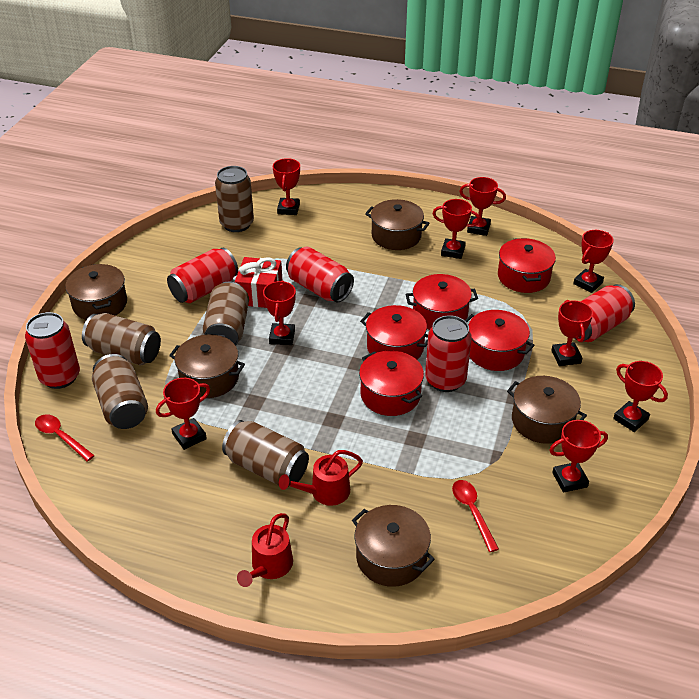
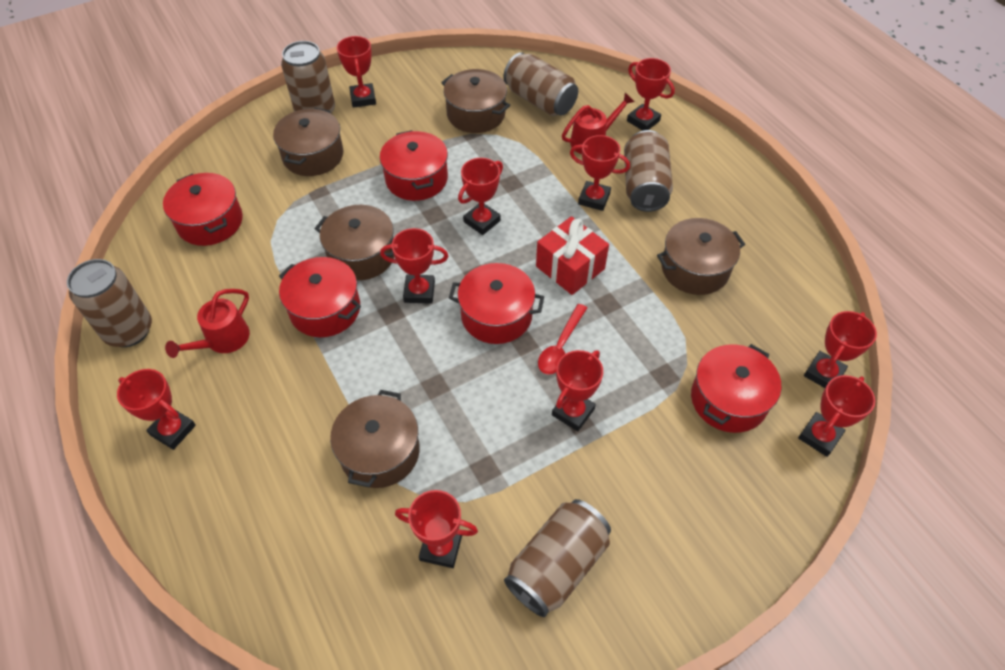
red can: [25,312,80,389] [167,247,238,303] [286,246,354,303] [425,315,472,392] [574,284,635,342] = 5 -> none = 0
red spoon: [35,414,95,462] [452,480,499,552] = 2 -> [538,304,587,375] = 1
red trophy: [156,378,210,450] [263,280,296,345] [273,158,300,215] [433,199,480,259] [459,177,506,236] [550,420,608,493] [551,300,593,366] [573,230,614,293] [613,361,668,432] = 9 -> [117,369,196,450] [337,36,376,108] [380,228,448,304] [395,490,478,568] [458,158,503,235] [552,350,603,431] [570,135,630,211] [627,58,675,131] [798,375,875,457] [804,311,877,388] = 10

